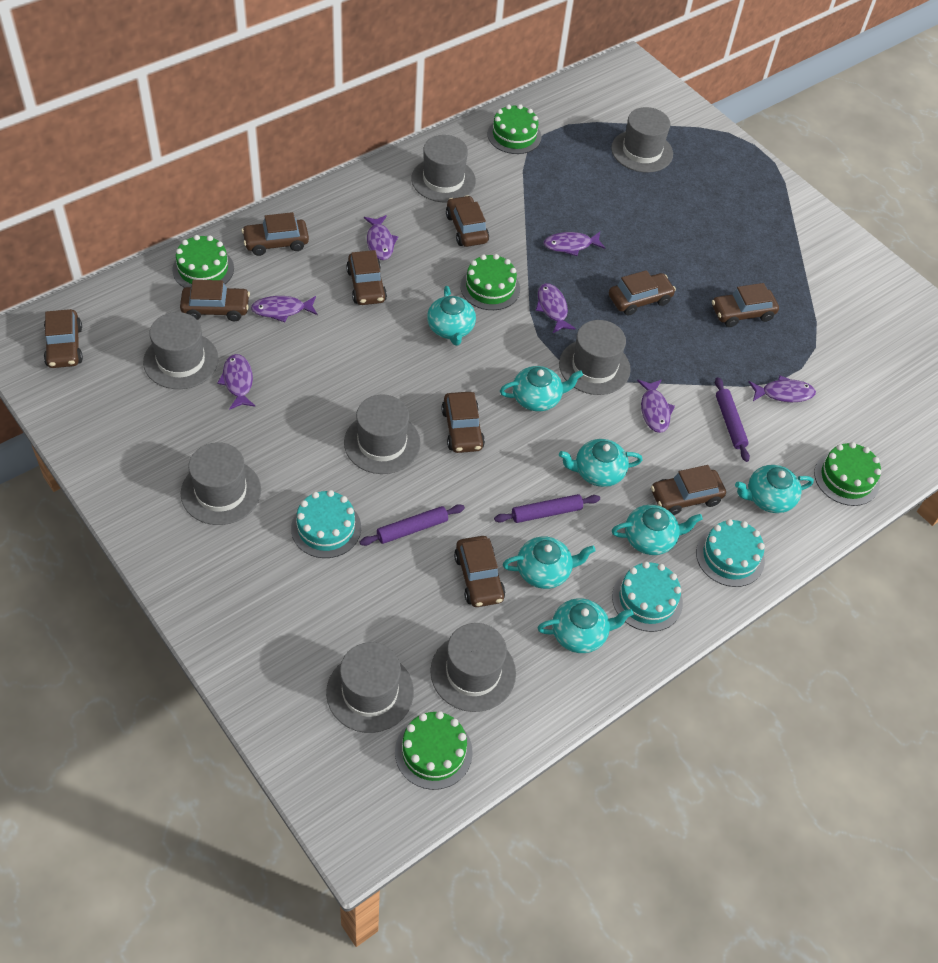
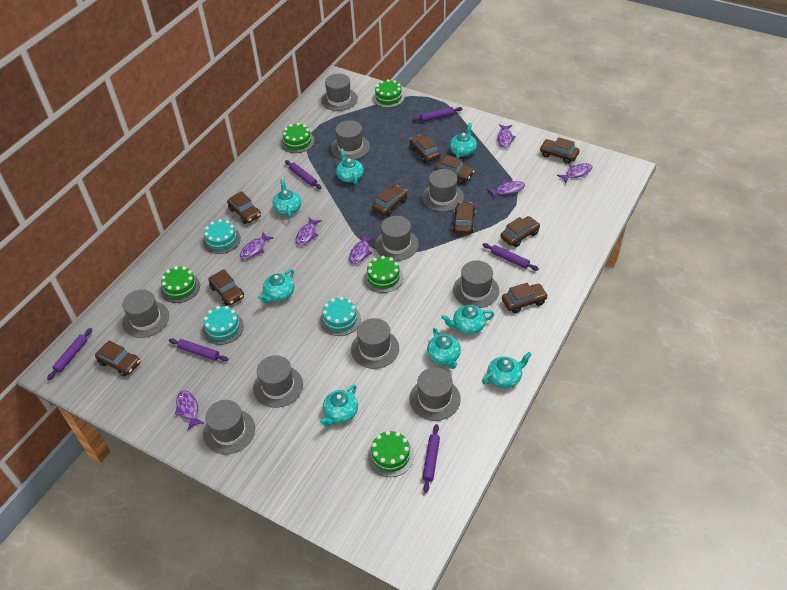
grey hat: [143,312,219,389] [181,442,261,525] [326,642,414,733] [344,394,421,474] [411,135,476,203] [430,623,516,712] [559,320,631,395] [611,107,673,173] = 8 -> [122,289,169,338] [203,400,255,454] [253,355,303,408] [321,74,358,111] [331,120,370,160] [351,318,399,369] [375,216,419,261] [409,367,461,421] [422,169,464,212] [453,260,499,308] = 10
purple rolling pin: [359,504,465,546] [494,494,600,523] [715,377,750,462] = 3 -> [47,328,92,380] [169,338,228,361] [285,160,321,189] [412,107,462,122] [422,424,440,493] [483,243,539,271] = 6
turquoise teapot: [427,286,476,346] [500,366,583,411] [503,536,596,589] [538,598,634,653] [559,439,643,487] [612,505,703,555] [735,465,814,513] = 7 -> [258,269,294,303] [273,179,301,218] [320,384,358,426] [336,148,364,185] [427,328,461,369] [441,305,494,334] [450,123,477,159] [482,352,532,388] = 8

